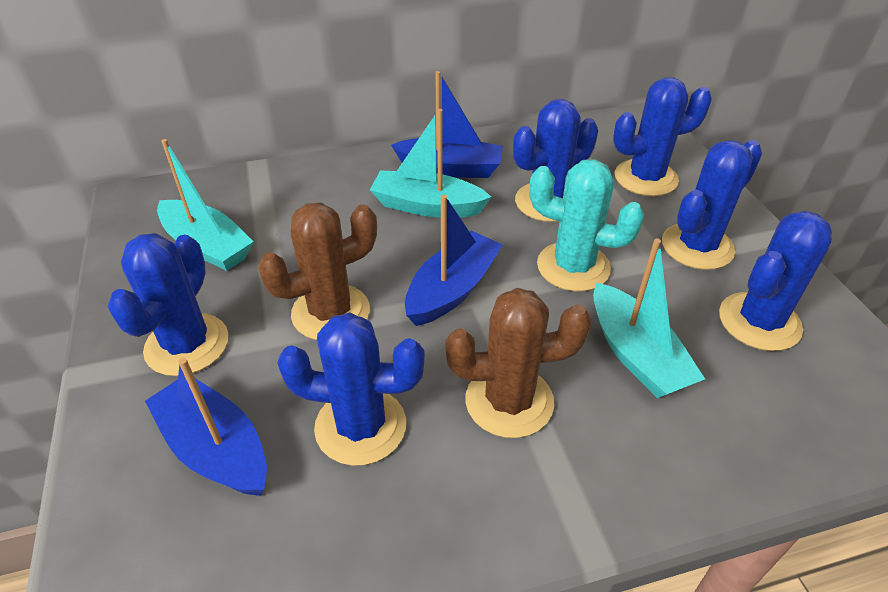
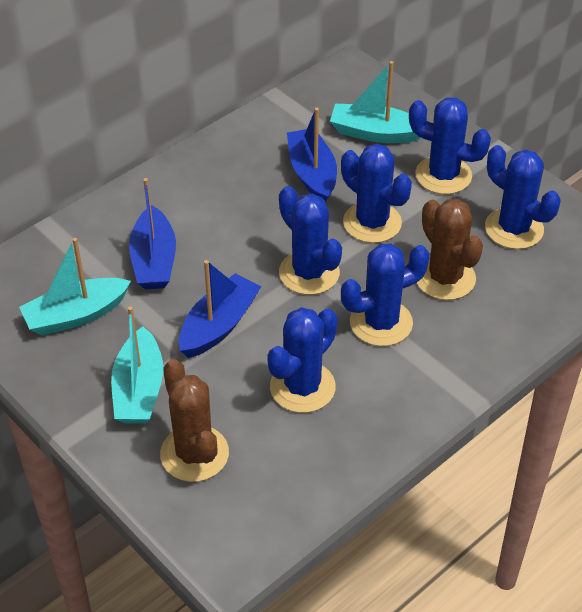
turquoise cactus: [530,159,644,291] = 1 -> none = 0

